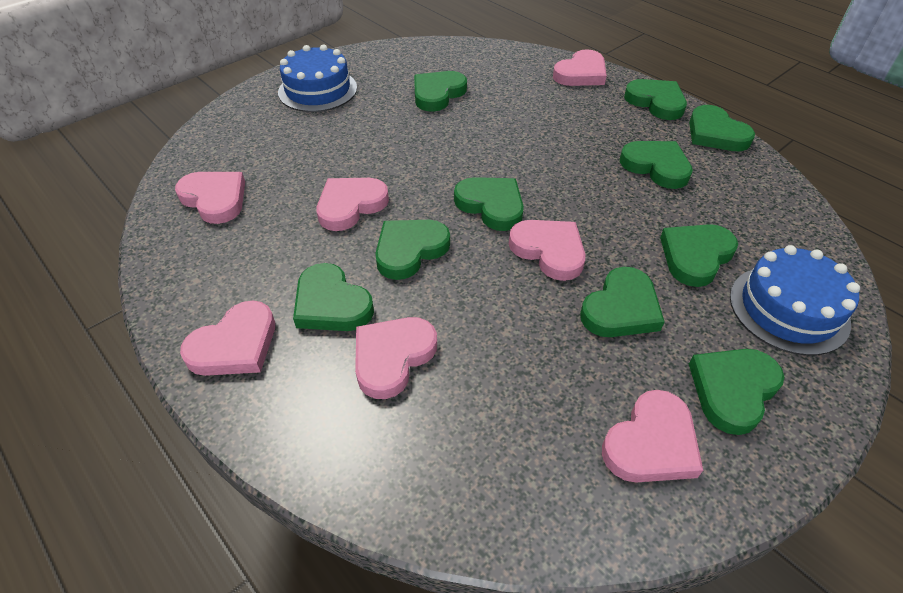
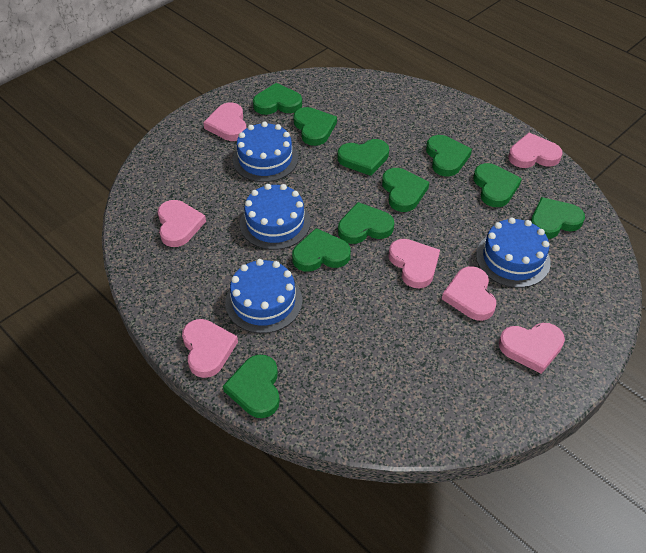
blue cake: [278,45,357,112] [730,245,860,355] = 2 -> [225,259,302,333] [233,122,298,182] [240,184,310,250] [476,217,551,288] = 4

